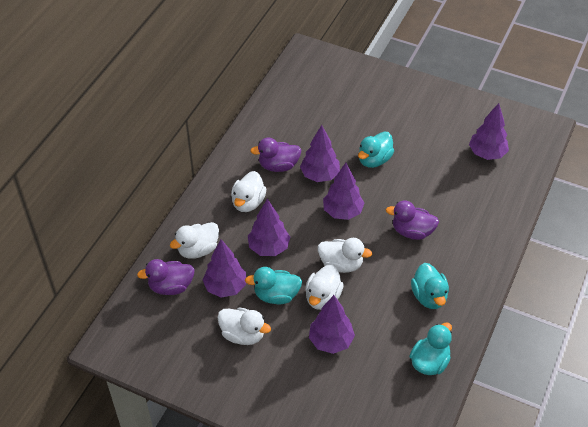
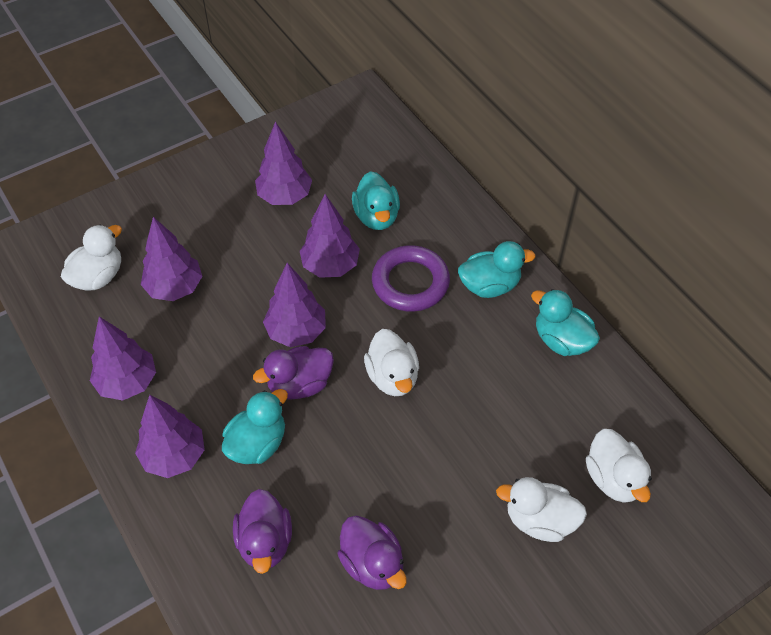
purple ring: none = 0 -> [372,245,450,312] = 1
white duck: [170,222,219,259] [217,307,271,345] [231,171,267,212] [305,265,344,310] [318,238,372,273] = 5 -> [61,225,122,291] [364,329,419,396] [496,477,587,542] [586,429,652,503] = 4

